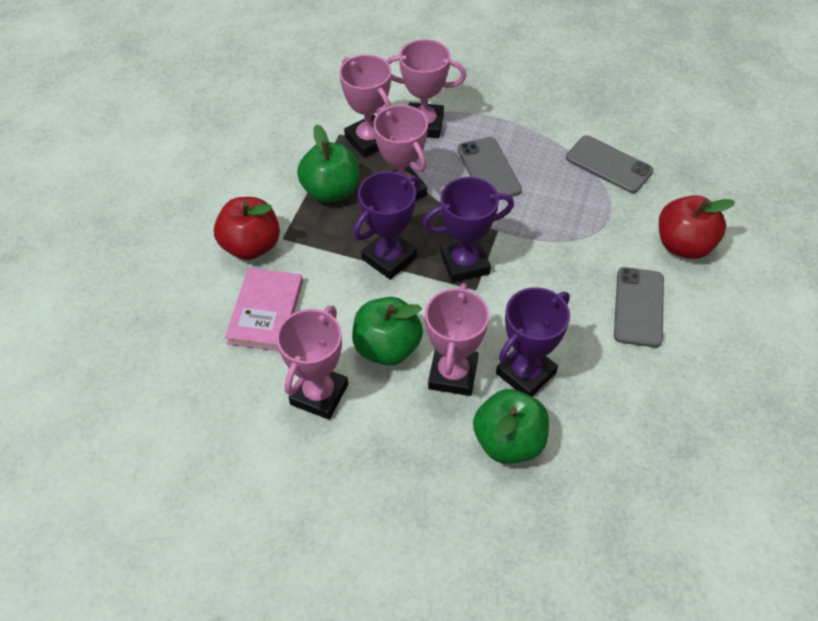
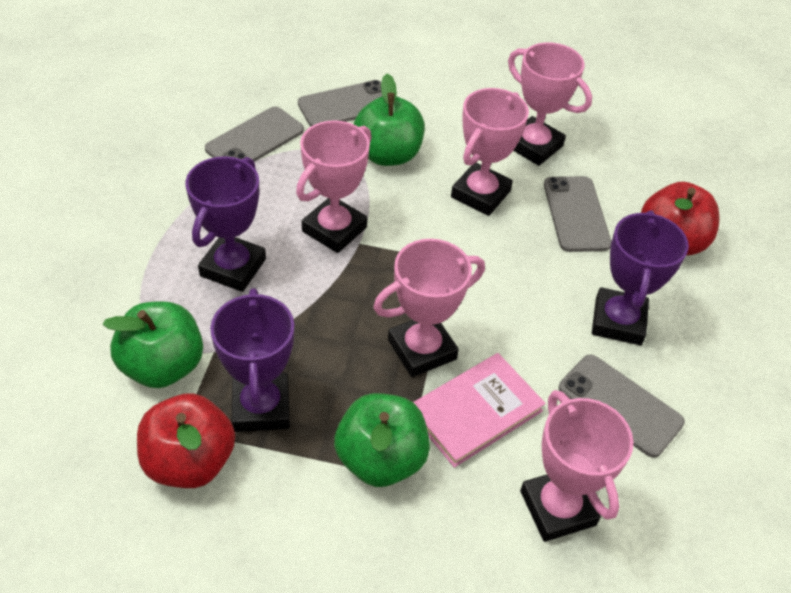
grey phone: [457,137,522,200] [566,135,653,193] [614,267,664,348] = 3 -> [205,106,304,162] [298,80,382,127] [544,176,612,252] [559,355,685,458] = 4

